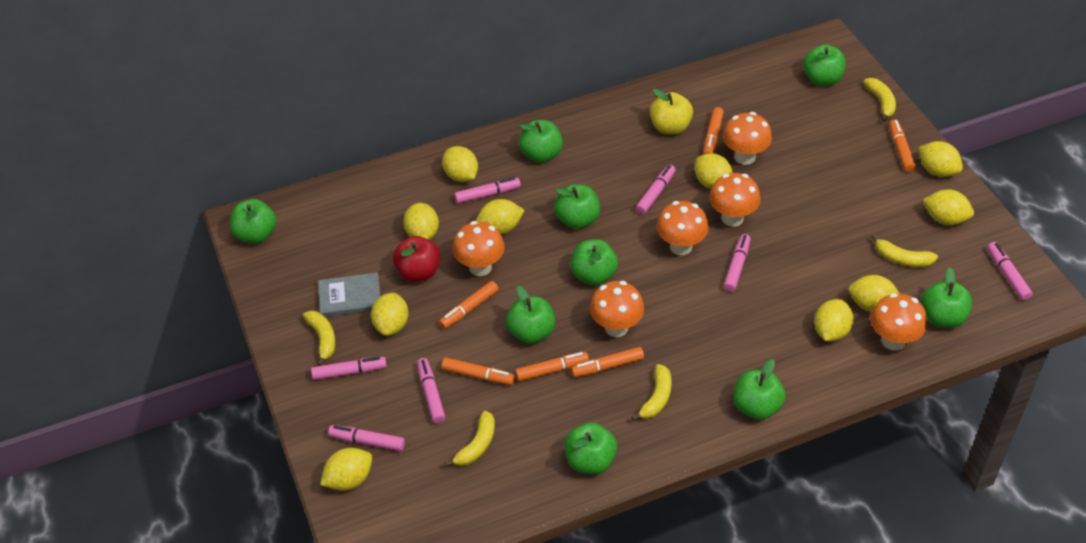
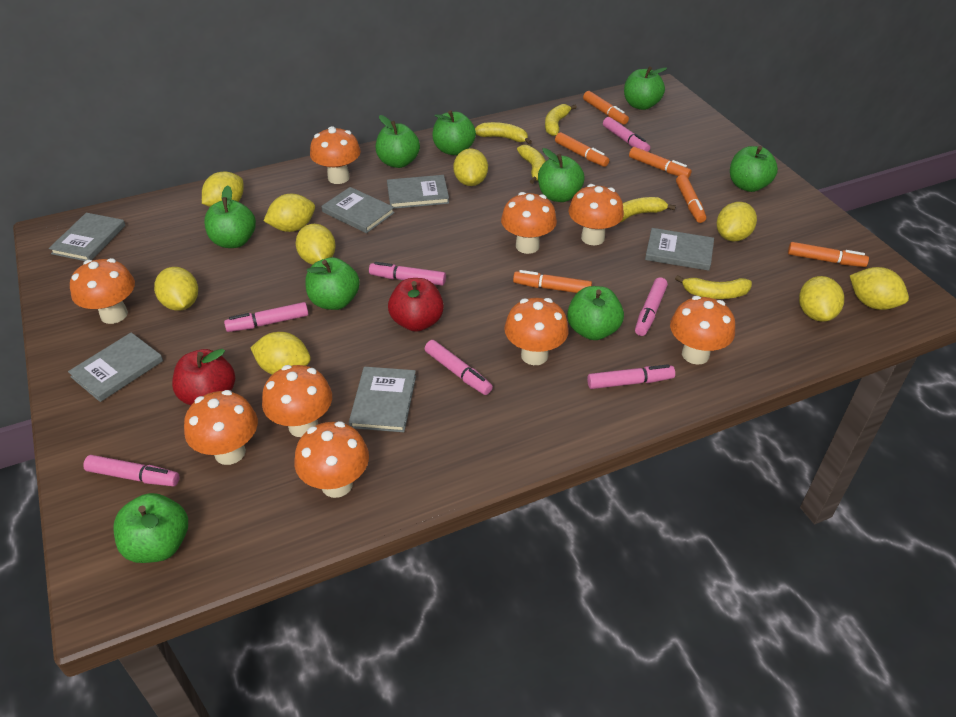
grey book: [318,273,380,317] = 1 -> [49,213,126,261] [68,332,163,402] [321,187,395,233] [349,367,416,432] [387,175,449,209] [645,228,714,271] = 6
orange mushroom: [452,221,505,276] [590,281,644,337] [657,201,709,256] [709,173,761,227] [723,112,772,165] [870,293,927,350] = 6 -> [70,258,135,324] [184,390,258,465] [262,365,332,437] [294,421,369,498] [310,126,361,184] [501,192,557,254] [504,298,569,365] [569,184,624,245] [670,296,735,365] = 9
red apple: [393,236,440,282] = 1 -> [172,349,235,405] [388,278,444,332] = 2
yellow apple: [650,89,693,134] = 1 -> none = 0
yellow lemon: [320,448,372,491] [371,292,409,336] [403,203,439,240] [442,146,478,182] [476,199,525,234] [695,153,733,189] [814,299,854,341] [848,275,900,312] [919,141,963,177] [923,189,974,225] = 10 -> [154,267,198,311] [202,171,244,207] [250,332,311,375] [264,194,315,232] [296,224,336,265] [453,148,488,186] [717,202,757,241] [799,276,844,322] [850,267,909,310] = 9

